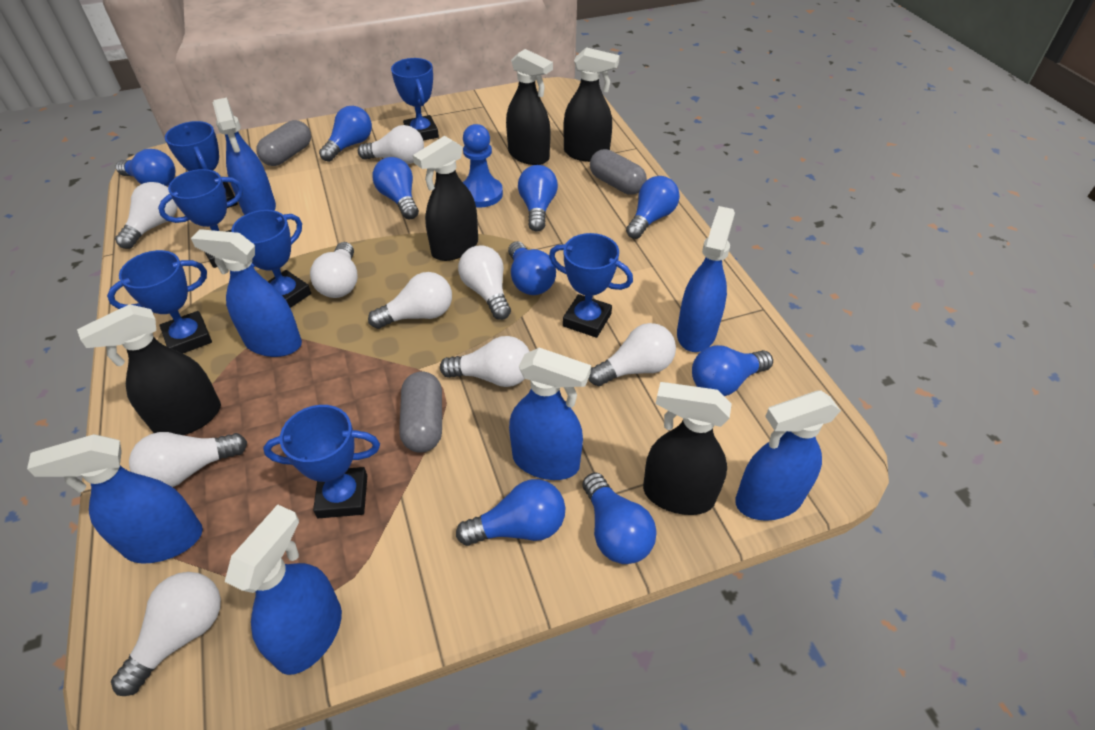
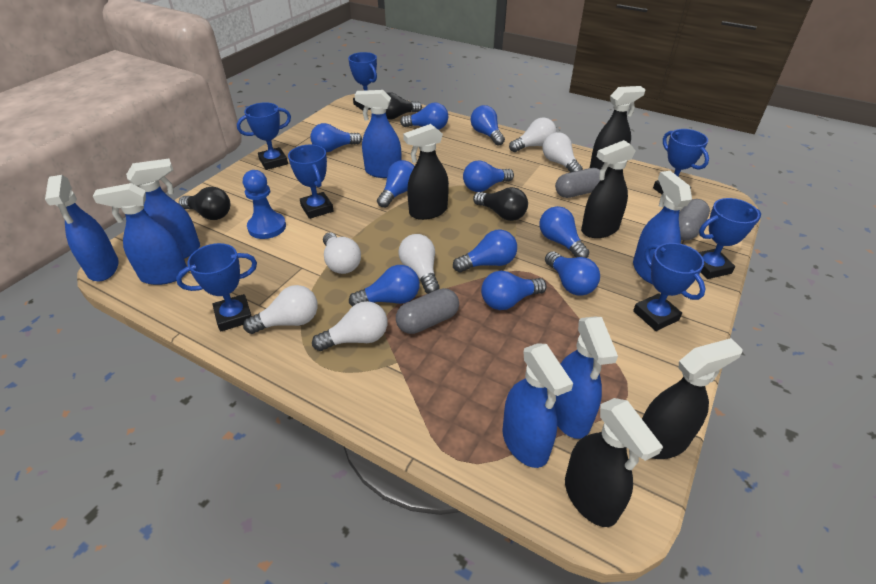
black light bulb: none = 0 -> [179,187,230,220] [386,92,422,120] [473,187,528,221] = 3
blue light bulb: [116,149,176,186] [319,106,372,162] [373,157,419,220] [456,479,565,546] [508,241,556,295] [518,165,558,231] [582,472,657,564] [626,176,680,239] [692,345,773,396] = 9 -> [310,123,362,152] [349,265,420,307] [377,160,415,208] [400,102,448,130] [453,229,517,273] [463,160,514,192] [471,105,505,146] [481,271,547,310] [540,206,589,258] [545,251,600,296] = 10
white light bulb: [111,572,221,696] [115,182,178,249] [129,432,247,487] [310,242,358,298] [358,125,424,164] [368,272,452,329] [440,336,530,387] [458,245,511,320] [589,323,676,386] = 9 -> [243,285,318,334] [312,301,387,351] [323,232,361,274] [399,234,439,294] [509,117,556,152] [543,132,583,173] = 6

